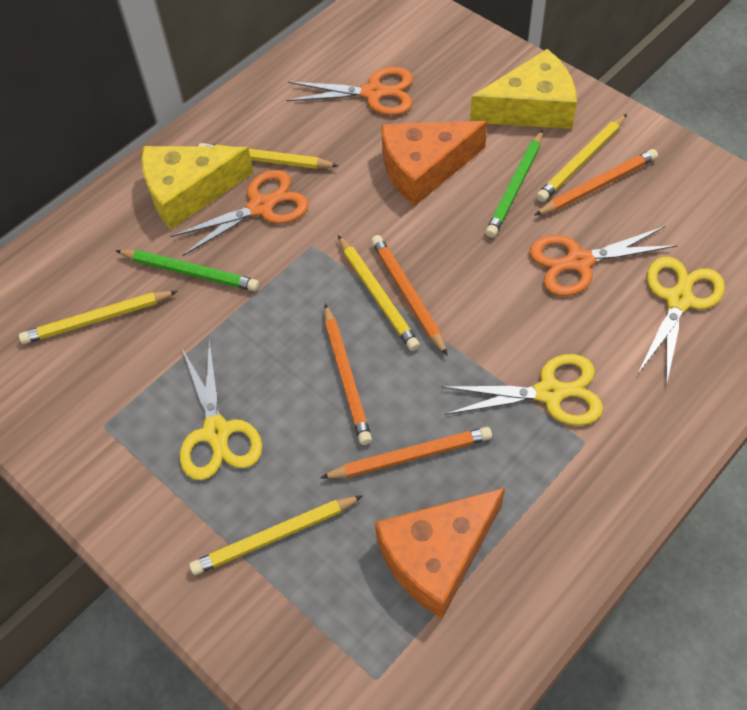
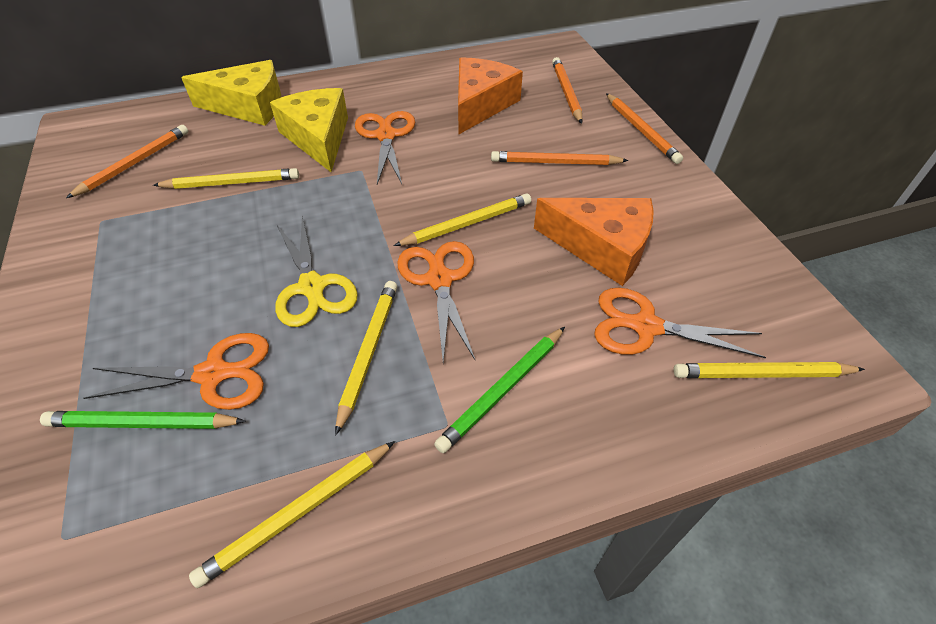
orange scissors: [170,170,309,256] [286,67,413,115] [530,226,678,296] = 3 -> [83,333,269,410] [355,111,415,184] [397,241,475,362] [594,288,766,358] = 4
yellow scissors: [180,339,262,480] [441,354,603,426] [637,257,725,385] = 3 -> [275,216,358,327] = 1

